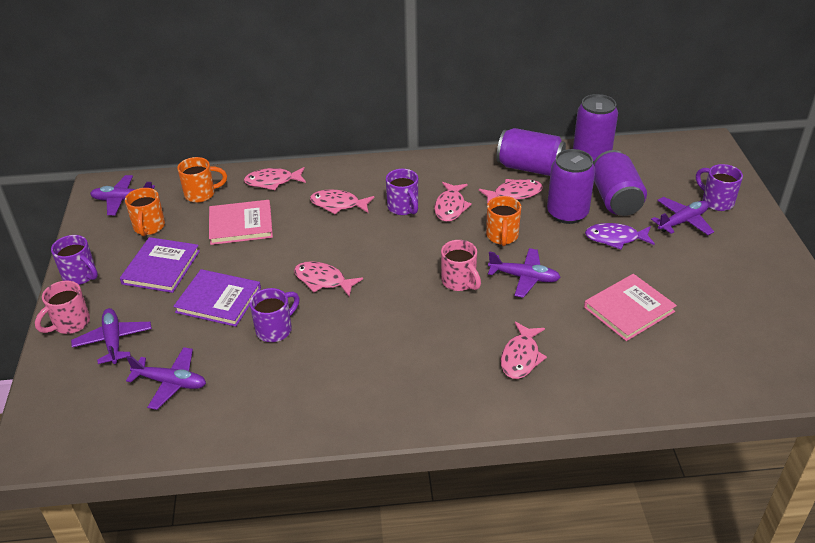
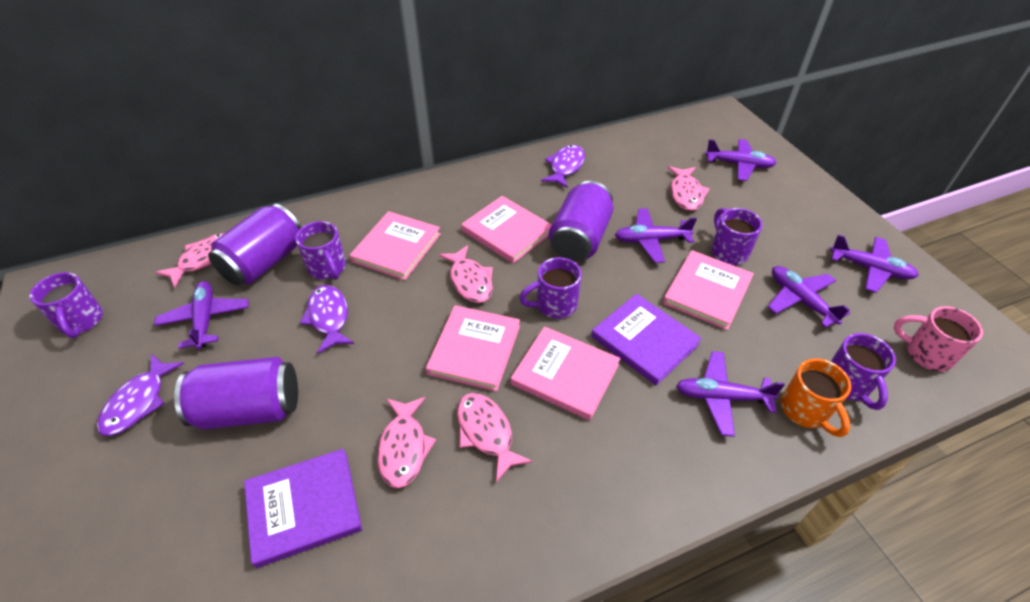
orange mug: [125,188,165,236] [177,157,227,203] [486,196,521,246] = 3 -> [781,359,851,437] = 1
pink book: [209,200,273,245] [584,274,677,341] = 2 -> [349,211,441,280] [426,305,520,391] [461,196,552,264] [511,327,620,420] [663,250,754,330] = 5
pink fish: [244,167,306,190] [294,261,363,297] [310,189,375,214] [434,182,472,222] [479,179,543,204] [501,322,547,379] = 6 -> [155,233,225,288] [378,397,436,488] [439,245,493,303] [457,393,533,482] [668,166,710,211] = 5
pink mug: [35,280,90,334] [441,240,481,291] = 2 -> [894,306,983,372] = 1
purple can: [497,128,566,176] [547,149,595,224] [573,94,618,163] [593,150,647,216] = 4 -> [174,357,298,430] [208,204,301,286] [549,181,614,261] = 3
purple fish: [585,223,655,249] = 1 -> [97,354,184,436] [300,285,354,354] [541,145,585,188] = 3
purple mug: [51,235,98,285] [250,288,300,342] [386,169,418,215] [696,164,743,211] = 4 -> [29,272,103,338] [295,221,346,280] [519,257,582,319] [711,208,762,265] [831,333,896,410] = 5
purple plane: [71,308,152,364] [90,175,155,215] [126,347,206,410] [488,248,561,298] [651,197,714,235] = 5 -> [154,281,249,349] [615,208,697,263] [676,351,785,437] [705,139,776,181] [768,266,850,328] [830,235,919,293] = 6

